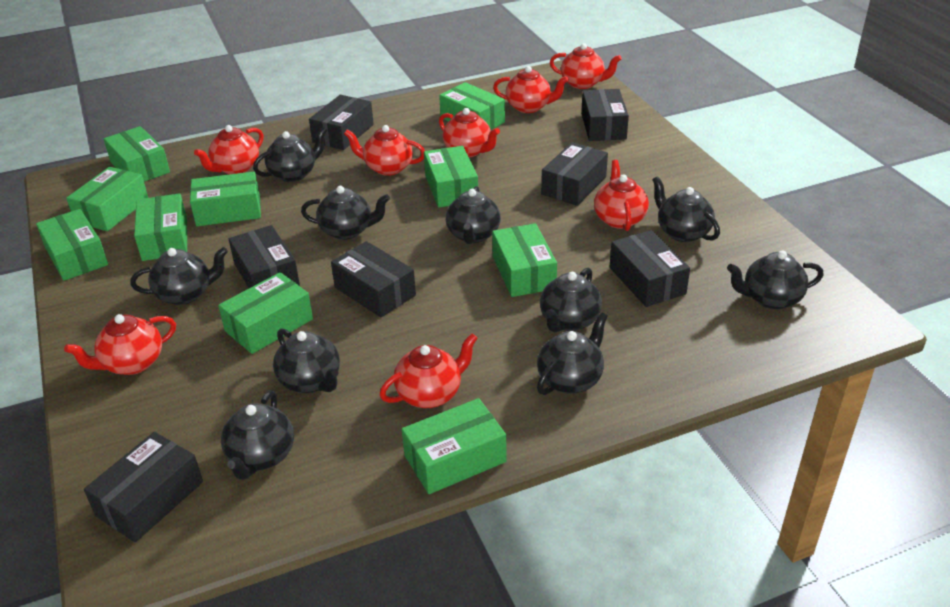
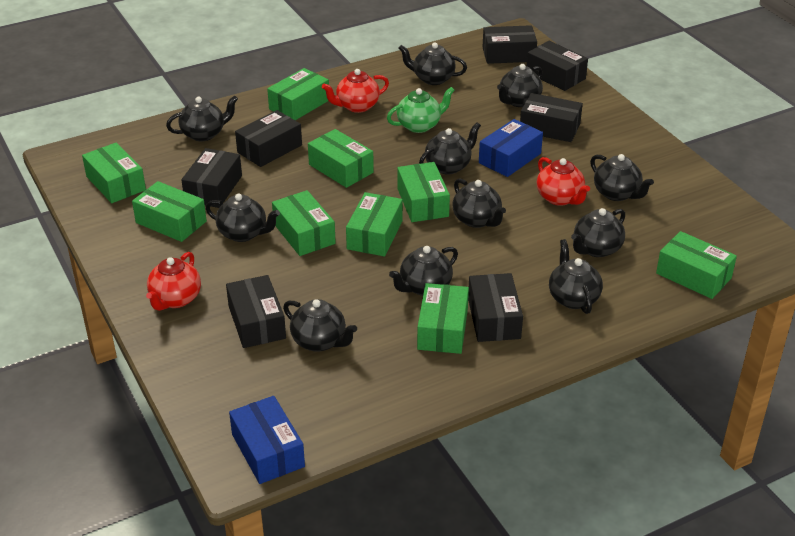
black teapot: [130,247,228,305] [221,391,294,480] [253,127,327,182] [273,328,340,393] [301,186,390,240] [446,186,501,244] [537,312,608,395] [540,268,602,332] [652,176,720,242] [727,251,824,310] = 10 -> [166,96,238,141] [206,193,280,242] [283,299,357,352] [389,246,458,296] [399,42,467,85] [419,122,481,175] [452,178,506,228] [497,64,543,107] [549,239,603,314] [571,208,625,257] [590,154,654,201] = 11
blue box: none = 0 -> [229,396,305,484] [479,119,543,177] = 2
green box: [36,209,108,281] [66,167,148,231] [104,126,170,182] [134,193,187,261] [190,171,261,226] [218,272,313,354] [402,398,506,494] [424,146,478,208] [439,82,505,130] [492,223,557,297] = 10 -> [82,143,146,203] [132,181,207,242] [267,68,329,120] [272,190,336,256] [308,129,374,188] [346,192,403,257] [397,162,450,222] [417,283,469,354] [656,231,737,299] = 9
green teapot: none = 0 -> [387,87,455,133] = 1
red teapot: [64,314,176,375] [194,125,263,174] [344,125,425,176] [380,333,478,408] [439,108,500,157] [493,66,569,113] [550,43,622,89] [594,160,649,231] = 8 -> [146,252,201,311] [322,69,389,113] [537,157,590,206] = 3

